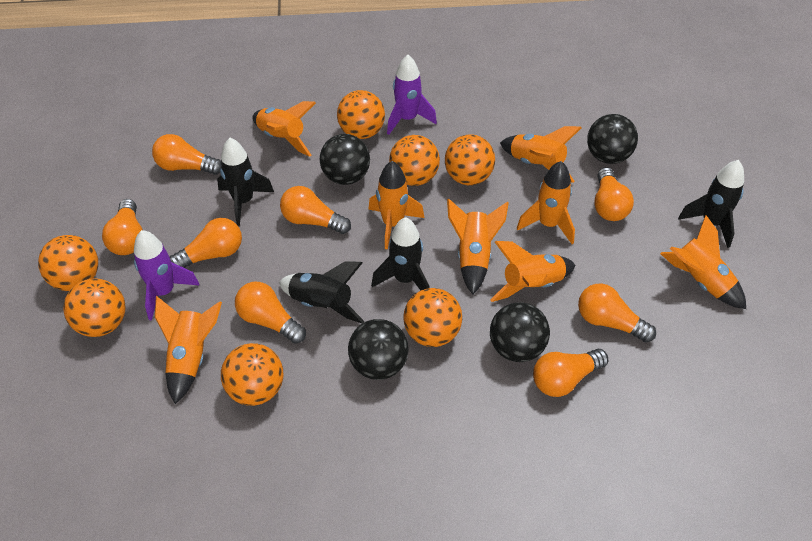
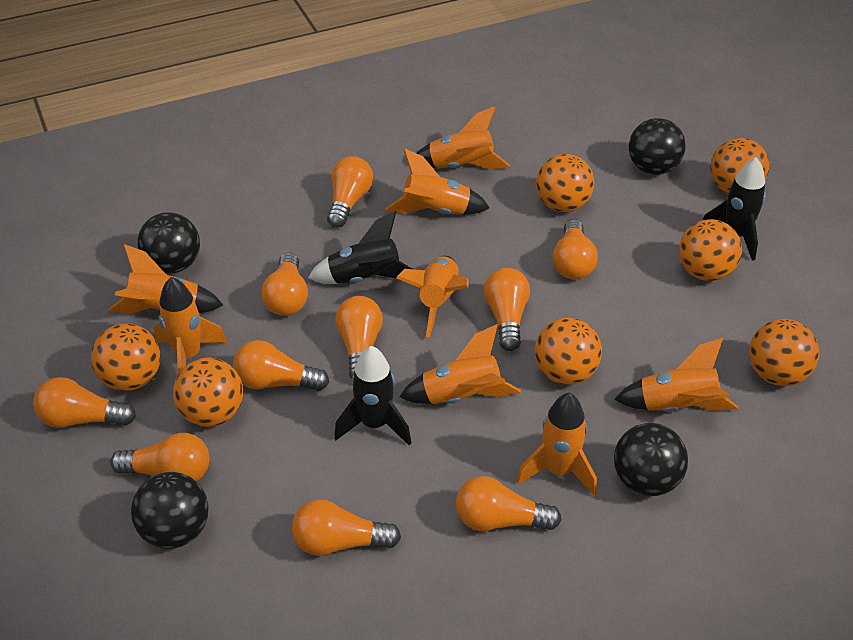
black rocket: [217,138,274,226] [279,261,365,323] [371,217,430,291] [678,160,744,248] = 4 -> [308,211,412,284] [334,346,411,445] [703,157,766,261] = 3
orange light bulb: [102,199,143,255] [152,134,222,175] [170,218,242,268] [235,282,306,344] [280,186,351,234] [533,349,608,397] [578,283,656,343] [594,167,634,221] = 8 -> [33,377,136,428] [110,433,209,482] [233,340,329,391] [261,252,308,316] [292,499,401,556] [327,156,373,228] [335,296,383,379] [456,476,562,531] [484,268,530,351] [553,219,598,279] = 10
purple rocket: [134,230,200,321] [387,55,437,135] = 2 -> none = 0

